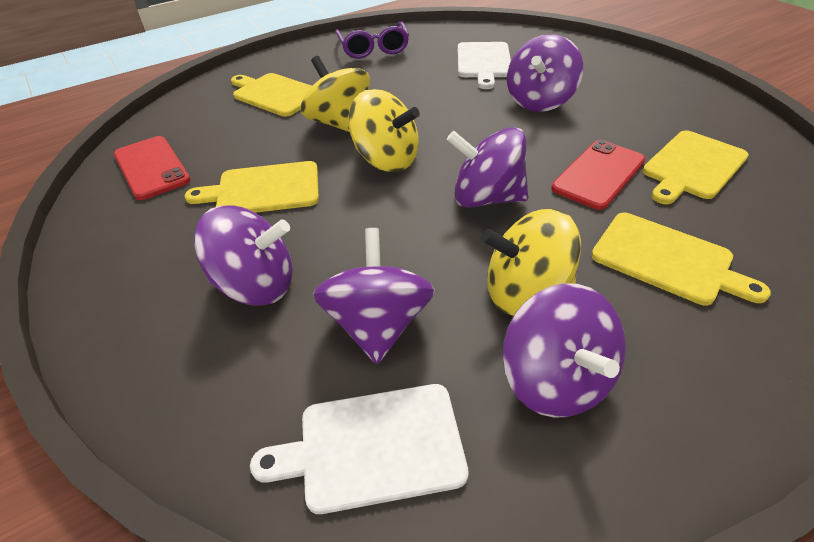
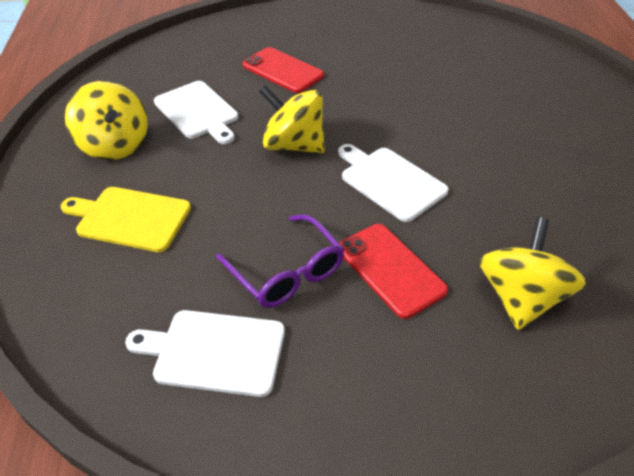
purple spinning top: [194,205,293,306] [313,228,435,364] [447,127,529,208] [503,283,626,418] [507,34,583,112] = 5 -> none = 0
white cutting board: [250,384,469,514] [458,42,511,89] = 2 -> [125,310,285,397] [154,81,239,144] [338,144,449,222] = 3
yellow cutting board: [185,161,319,213] [231,73,312,117] [591,213,771,305] [642,130,749,204] = 4 -> [61,187,191,252] = 1

